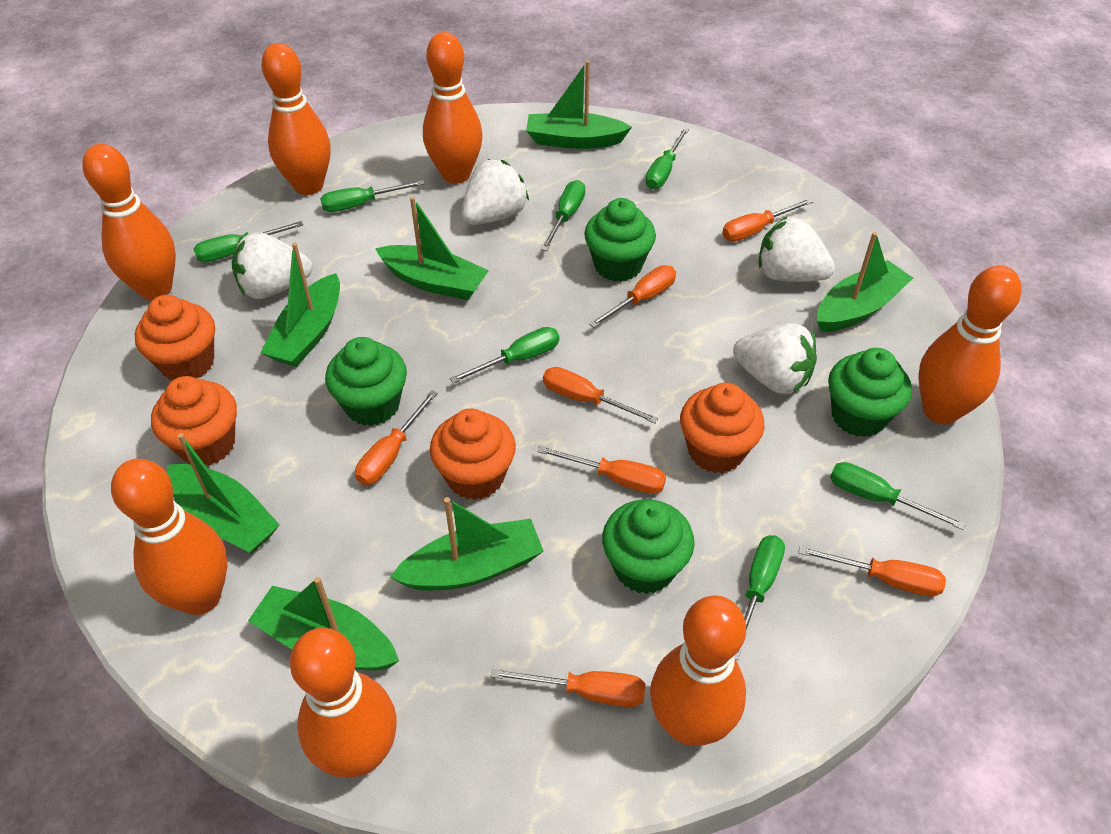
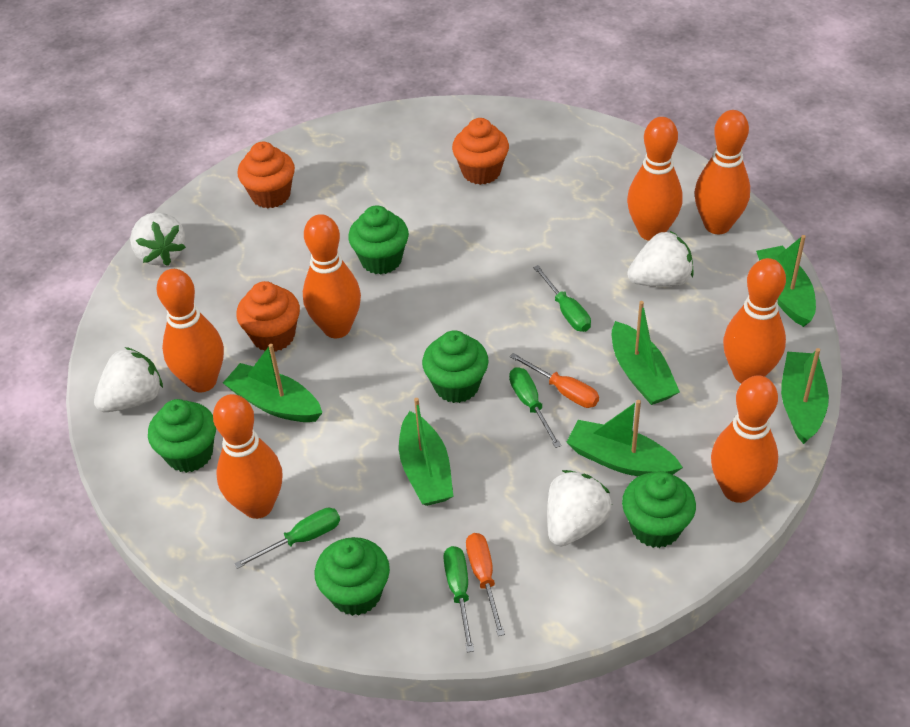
green boat: [167,433,280,554] [248,577,399,671] [261,242,340,367] [375,196,489,300] [390,497,543,591] [526,60,632,149] [817,232,913,332] = 7 -> [223,344,322,422] [399,398,453,506] [566,400,683,477] [612,301,680,405] [756,235,816,327] [781,348,829,444] = 6
green cupcake: [325,337,407,426] [584,198,656,282] [602,499,694,594] [828,348,912,437] = 4 -> [148,399,216,473] [314,537,390,616] [348,205,409,275] [422,330,488,403] [622,471,696,548] = 5
green screwdriver: [194,221,303,262] [320,180,424,212] [450,327,559,383] [541,180,585,251] [645,128,689,189] [734,535,785,660] [830,462,966,530] = 7 -> [234,508,340,569] [443,546,474,652] [509,367,561,448] [533,265,591,332] = 4
orange cupcake: [135,295,215,380] [151,376,237,465] [430,408,516,500] [680,383,764,473] = 4 -> [236,281,300,352] [238,142,295,208] [452,118,509,185] = 3
orange screwdriver: [355,390,438,485] [491,668,645,707] [537,445,666,494] [543,367,659,424] [589,265,676,328] [722,198,814,241] [798,546,946,597] = 7 -> [466,533,505,636] [510,353,599,408] = 2

